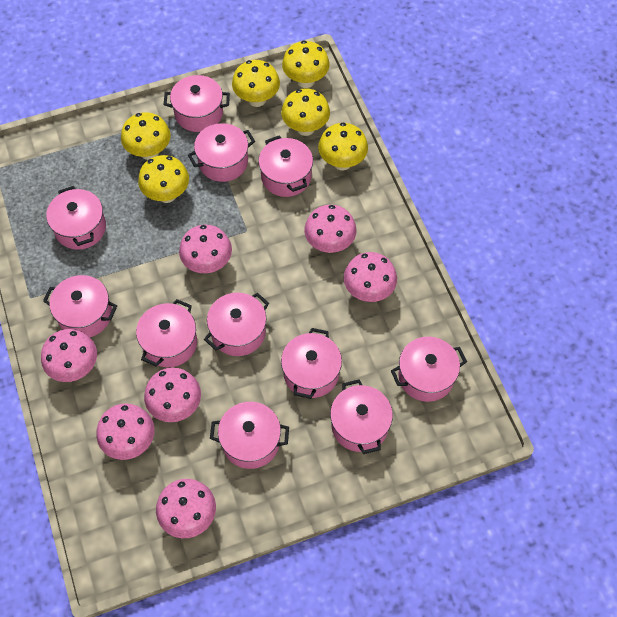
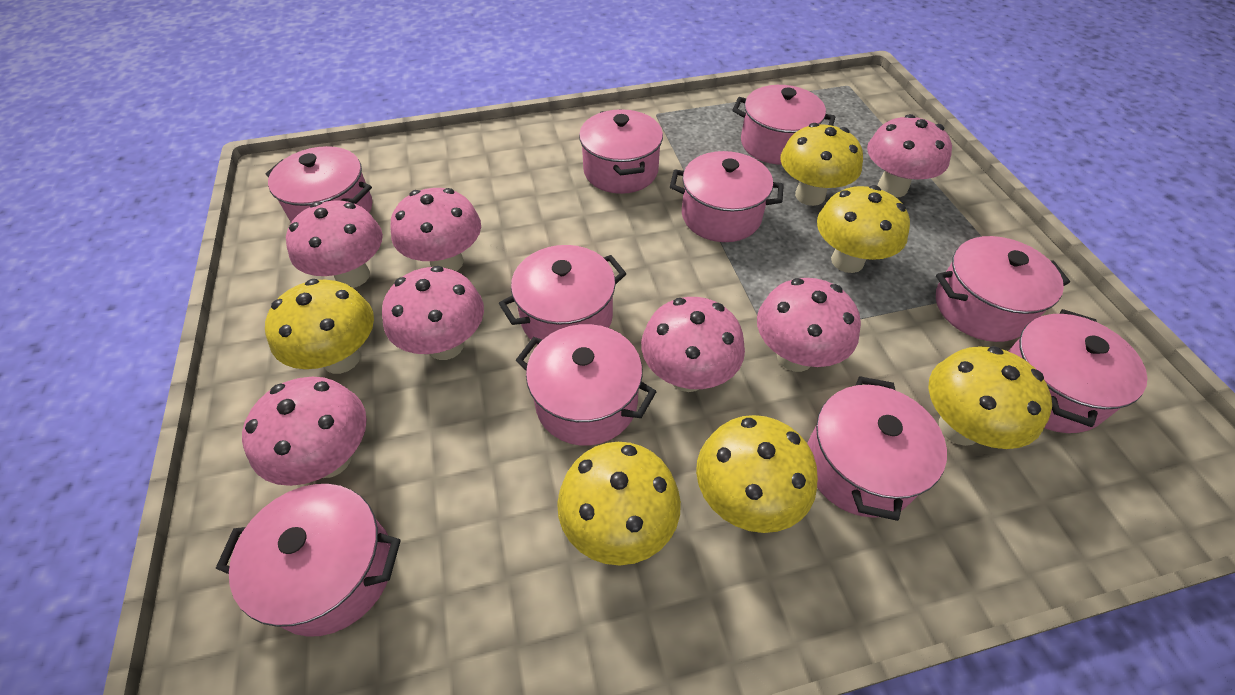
pink pot: [43,275,117,337] [46,186,106,250] [136,299,197,367] [163,75,230,132] [188,123,255,182] [204,292,269,356] [210,402,289,469] [258,135,313,197] [281,328,342,399] [330,379,393,454] [391,337,467,402] = 11 -> [216,484,401,637] [265,146,372,222] [499,245,627,345] [516,324,657,446] [579,109,663,194] [670,151,784,242] [733,85,835,165] [807,376,947,521] [936,236,1070,342] [1008,309,1147,433] = 10

